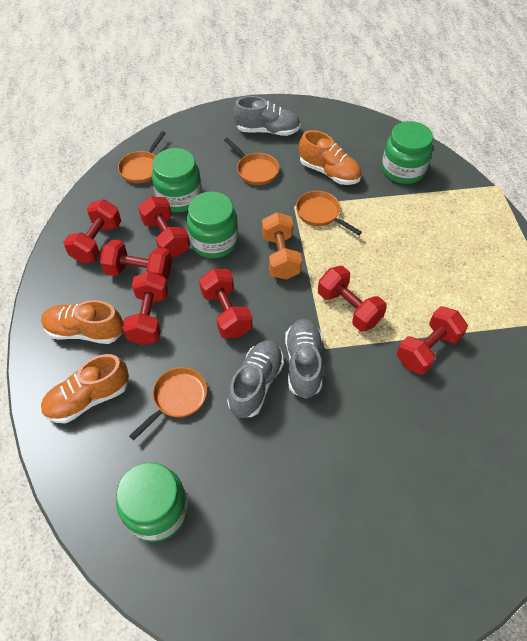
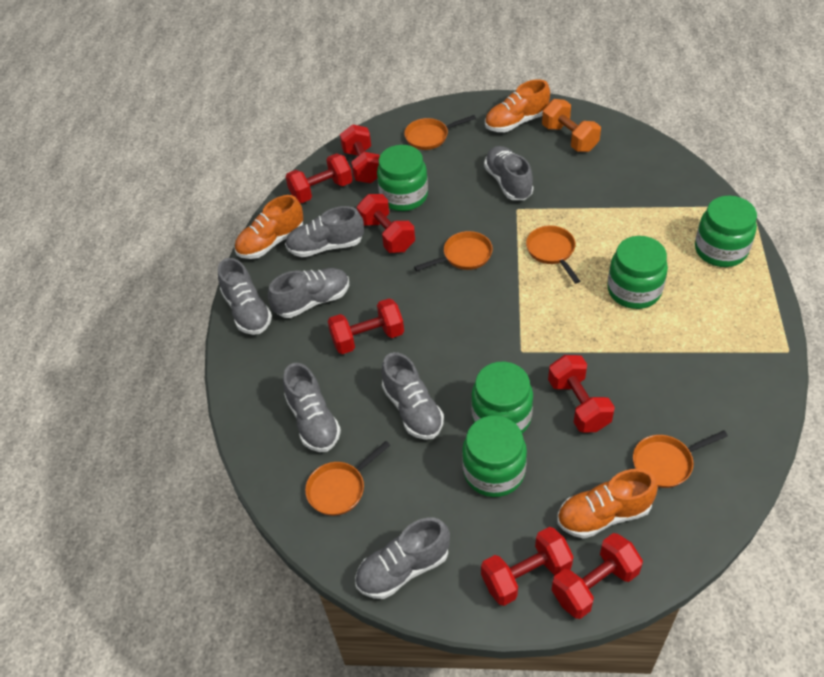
green jar: [116,462,188,542] [152,148,202,212] [187,192,238,258] [382,121,433,184] = 4 -> [377,145,428,211] [462,416,527,497] [471,362,533,433] [607,236,668,309] [695,196,757,267] = 5
grey shoe: [227,340,284,418] [233,96,300,136] [285,319,323,399] = 3 -> [218,258,272,335] [268,268,349,318] [283,363,341,452] [285,206,364,257] [355,517,450,599] [382,352,444,440] [484,146,534,200] = 7
orange pan: [118,131,166,183] [129,367,207,440] [224,138,279,185] [296,191,362,235] = 4 -> [305,441,390,516] [404,115,476,150] [414,231,493,271] [526,226,580,284] [633,430,728,488] = 5

